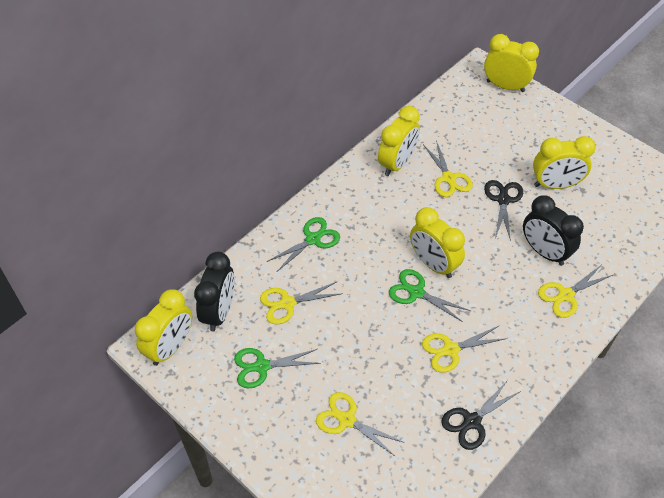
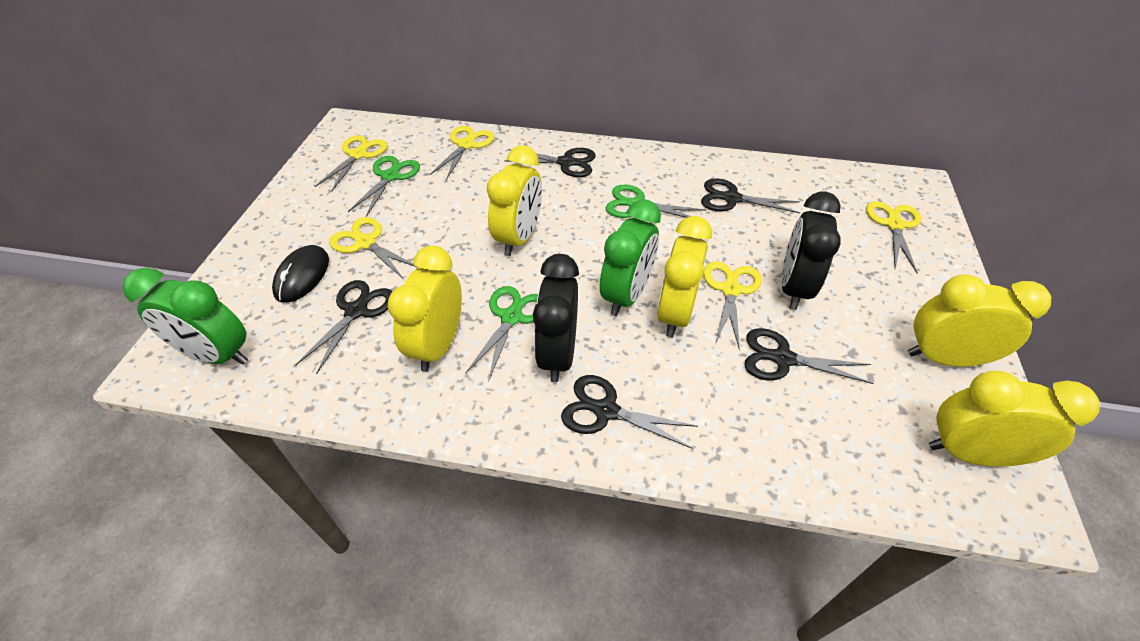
black mouse: none = 0 -> [272,245,329,302] = 1
black scissors: [441,380,521,450] [484,180,523,241] = 2 -> [295,280,392,374] [504,148,596,177] [561,375,698,448] [701,178,800,213] [745,328,874,384] = 5
green clock: none = 0 -> [122,268,248,365] [600,199,661,316] = 2

